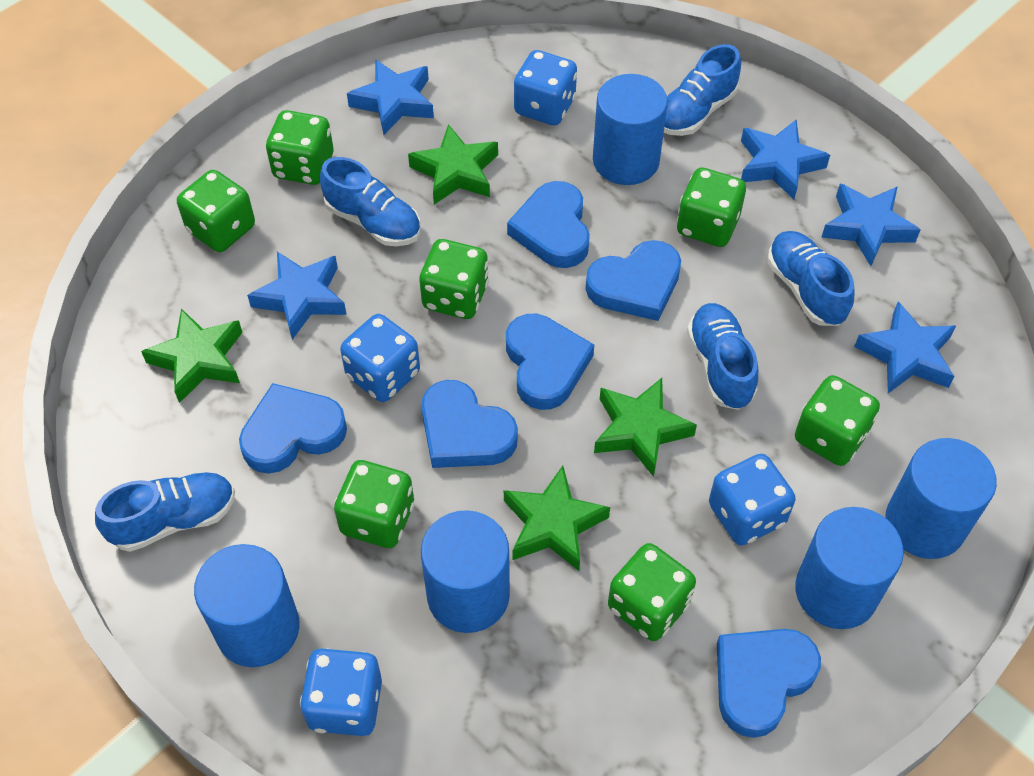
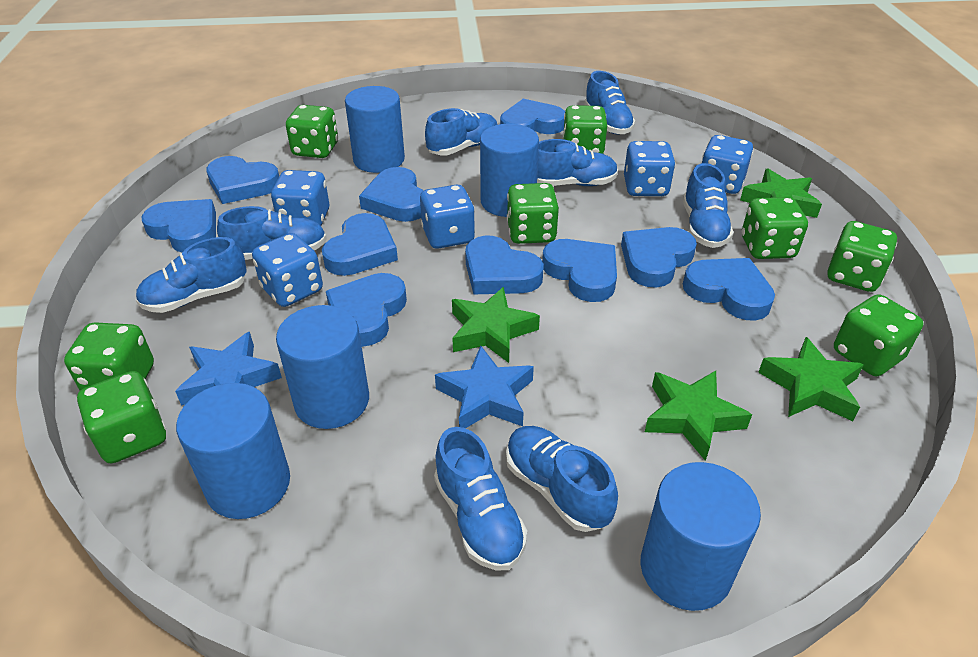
blue dice: [300,648,382,736] [340,314,420,402] [514,50,577,125] [709,454,796,545] = 4 -> [252,233,323,307] [271,170,329,225] [420,184,475,249] [624,141,675,196] [702,135,753,194] = 5
blue heart: [239,383,347,474] [421,380,518,468] [506,314,594,410] [507,181,590,268] [586,240,681,321] [717,629,821,738] = 6 -> [141,199,216,253] [206,156,279,204] [322,213,398,276] [326,273,407,347] [359,167,424,222] [465,235,544,294] [500,99,565,134] [542,239,617,302] [621,227,697,288] [683,258,775,321] = 10
blue shoe: [95,472,235,552] [320,157,421,246] [664,44,741,136] [687,303,758,410] [767,231,854,326] = 5 -> [136,237,247,313] [217,206,327,260] [425,108,498,155] [434,427,527,571] [506,426,618,532] [537,139,618,186] [584,71,635,134] [683,163,734,248] = 8
blue star: [247,252,347,340] [347,59,434,135] [741,119,830,199] [822,184,920,266] [854,301,956,393] = 5 -> [175,332,282,405] [435,346,534,428] = 2
green dice: [177,170,255,252] [266,110,333,185] [334,460,414,548] [419,239,489,319] [608,543,696,641] [677,167,746,247] [795,375,880,466] = 7 -> [64,322,154,390] [77,371,166,463] [286,105,338,158] [507,183,559,244] [563,105,607,154] [742,197,808,259] [827,221,897,292] [834,294,923,376] = 8

